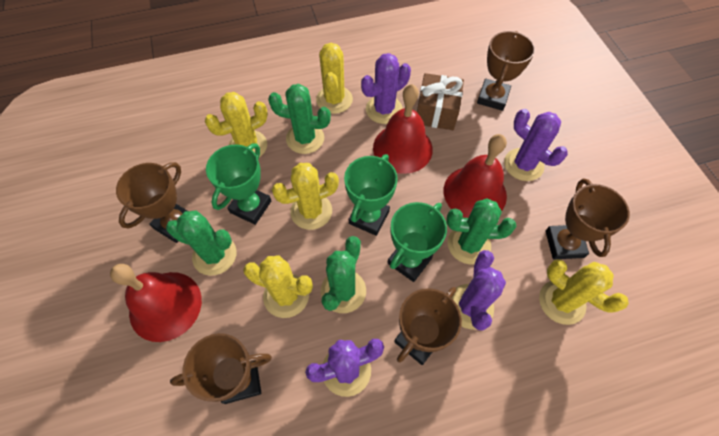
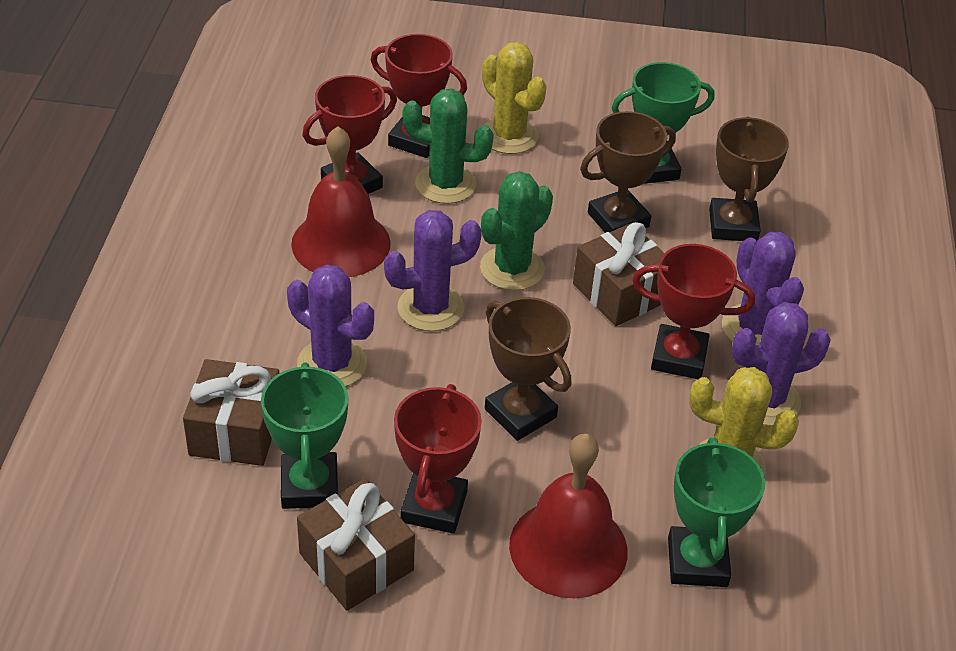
brown gift: [417,73,464,130] = 1 -> [183,359,279,466] [297,479,415,610] [573,222,664,326] = 3
brown trophy: [116,162,187,243] [170,333,272,404] [394,287,462,365] [477,31,535,111] [545,178,630,259] = 5 -> [485,297,571,441] [580,111,676,233] [709,116,789,241] = 3
green cactus: [166,210,237,276] [268,84,331,154] [321,236,366,313] [446,198,516,264] = 4 -> [403,89,494,204] [480,171,553,291] = 2
red bell: [110,264,202,342] [373,84,433,174] [444,134,507,218] = 3 -> [291,126,391,277] [509,433,628,598] = 2
red trophy: none = 0 -> [302,75,397,194] [371,34,467,158] [394,384,482,534] [632,244,755,379] = 4
yellow cactus: [205,92,268,158] [243,255,313,318] [272,163,339,230] [316,43,353,114] [539,259,629,325] = 5 -> [482,42,547,154] [689,367,799,475] = 2

